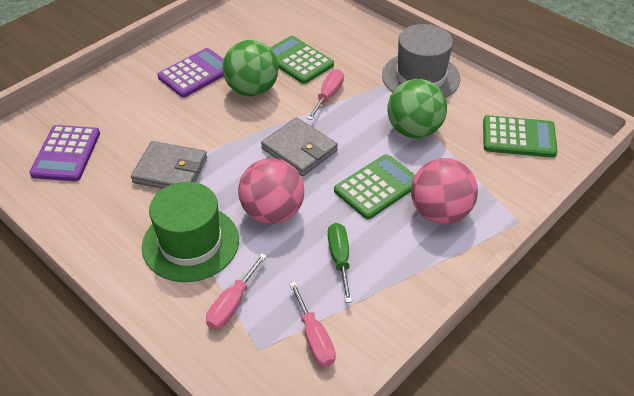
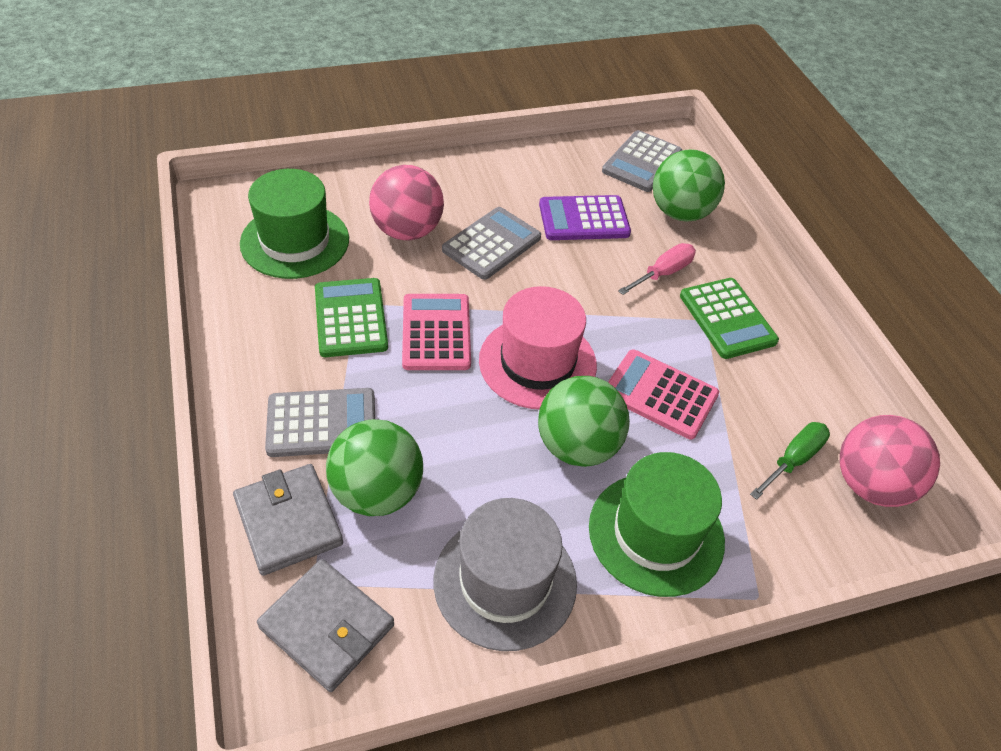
green ball: [222,40,279,97] [387,79,447,138] = 2 -> [326,419,423,516] [538,376,630,467] [653,149,725,222] = 3
green calculator: [270,36,334,84] [334,154,415,219] [483,115,558,158] = 3 -> [315,278,388,357] [680,278,779,359] = 2
green hat: [142,182,239,282] = 1 -> [240,169,349,279] [589,452,725,597] = 2
grey calculator: none = 0 -> [265,388,375,457] [442,207,541,280] [602,130,682,192] = 3
pink calculator: none = 0 -> [402,294,471,370] [608,349,719,439] = 2
pink hat: none = 0 -> [479,286,597,409] = 1
pink screwdriver: [206,253,267,330] [289,282,336,367] [307,69,344,120] = 3 -> [618,243,696,295] = 1
purple calculator: [29,125,100,181] [157,48,224,98] = 2 -> [539,195,631,240] = 1

